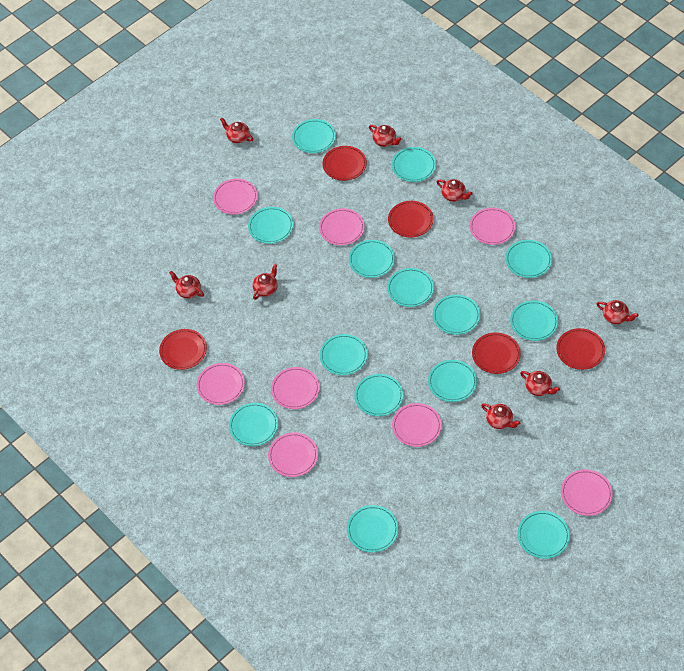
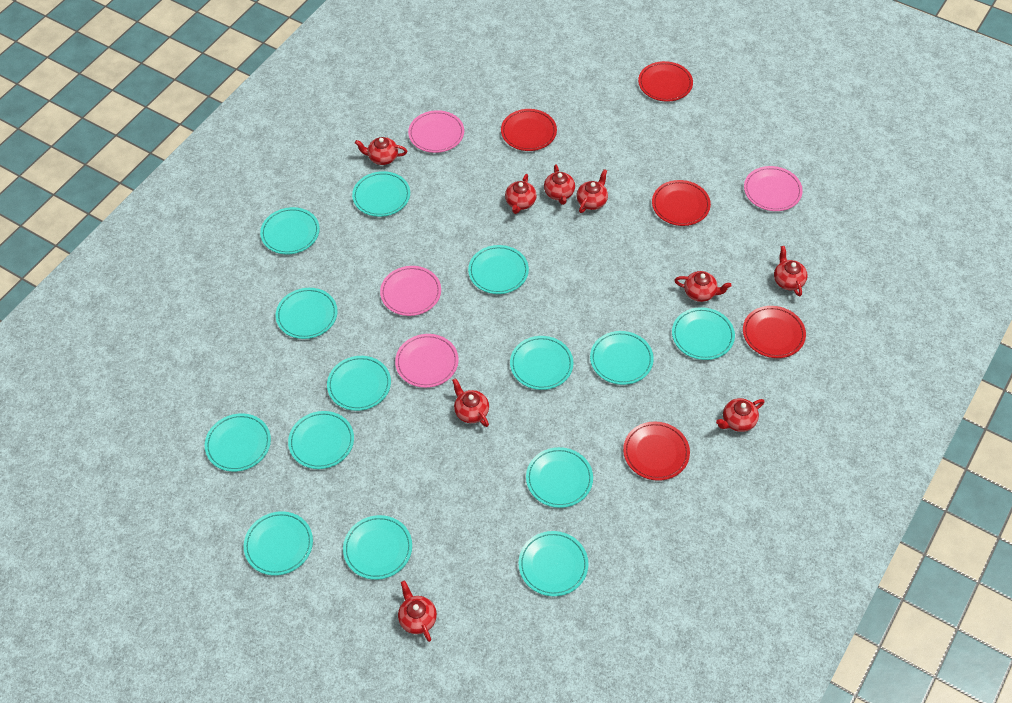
pink plate: [197,363,245,405] [213,179,258,215] [268,432,318,477] [271,367,320,409] [319,208,365,245] [392,403,442,447] [470,208,516,245] [561,469,613,516] = 8 -> [380,266,441,316] [395,334,458,388] [408,110,464,153] [744,166,803,211] = 4
red teapot: [169,271,204,298] [220,118,253,143] [252,264,278,300] [369,125,401,147] [437,179,473,202] [481,403,520,429] [520,371,560,396] [597,300,638,324] = 8 -> [355,137,407,165] [398,581,437,642] [452,378,489,427] [505,174,537,214] [544,164,575,205] [576,169,608,213] [674,271,732,302] [716,398,764,432] [774,246,808,297] = 9

